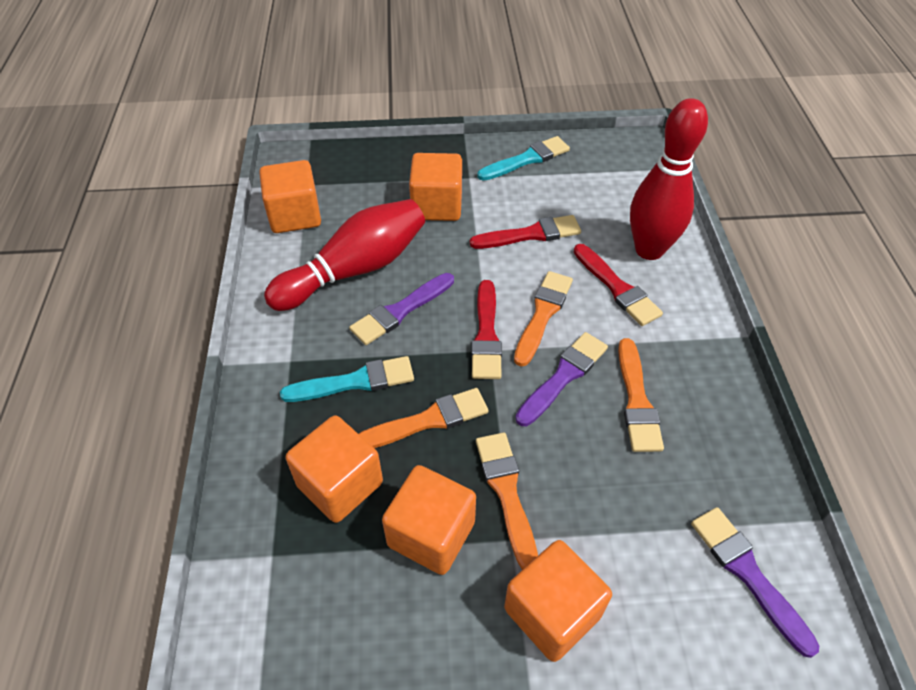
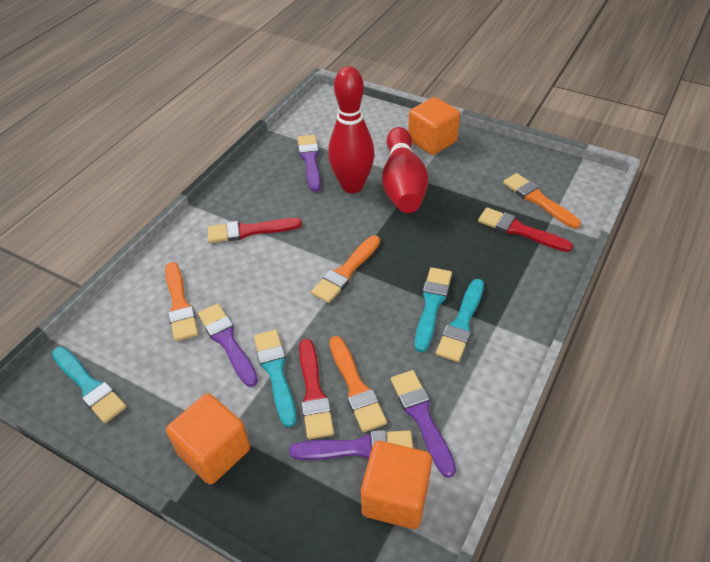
orange cube: [259,160,321,233] [286,415,383,523] [382,465,476,575] [409,153,462,221] [504,540,612,662] = 5 -> [166,393,250,485] [361,441,432,529] [408,97,460,155] = 3
purple brush: [349,273,454,345] [515,332,608,426] [691,507,819,658] = 3 -> [198,303,258,387] [289,430,413,460] [297,134,321,192] [391,370,456,478] = 4
turquoise brush: [280,356,414,402] [477,136,570,181] = 2 -> [52,347,127,423] [254,330,297,428] [415,267,452,352] [436,279,484,362] = 4

